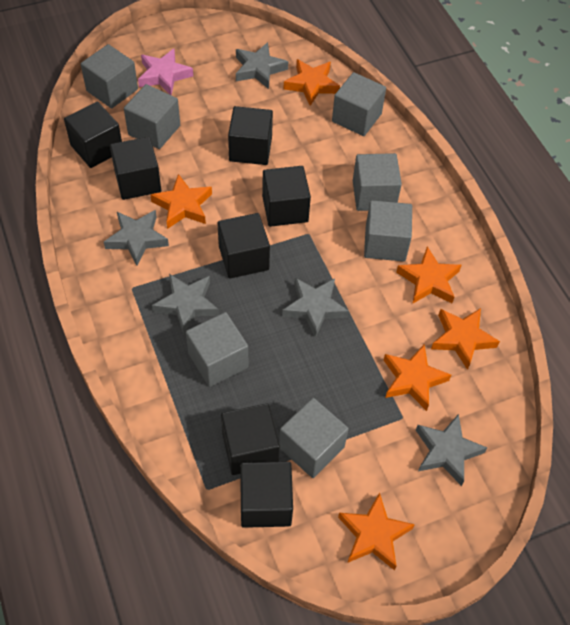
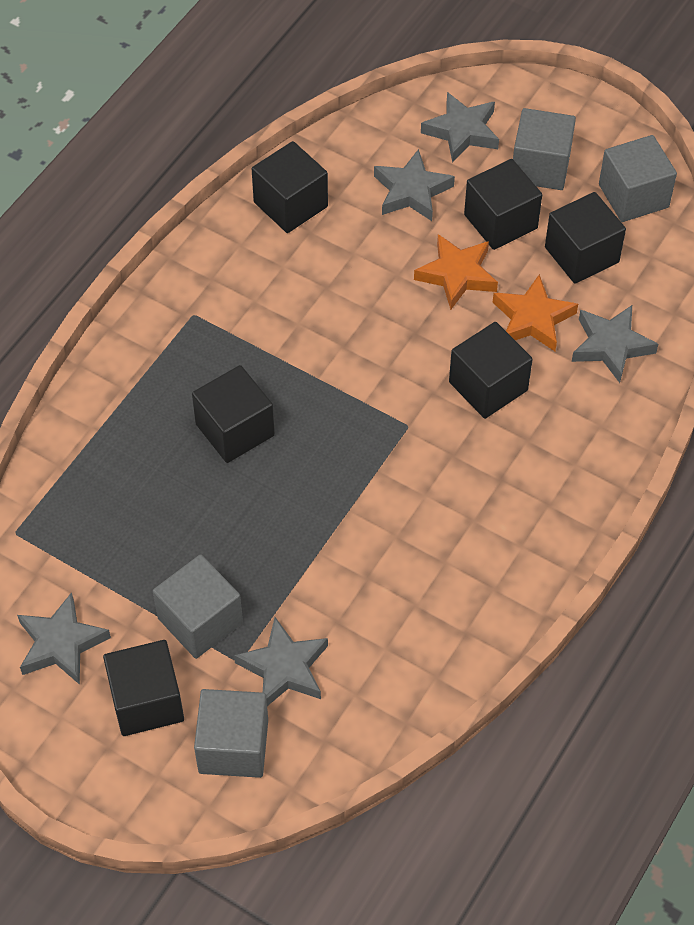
black cube: [64,101,122,168] [110,137,161,200] [218,213,270,279] [221,403,280,475] [228,106,273,165] [240,462,293,528] [262,166,311,227] = 7 -> [103,640,184,736] [192,365,275,463] [252,141,328,233] [449,322,533,419] [464,159,542,250] [545,192,626,284] = 6
grey cube: [81,44,138,109] [124,84,180,149] [186,312,248,387] [279,398,349,478] [332,72,386,136] [353,153,402,211] [364,200,412,261] = 7 -> [153,554,243,659] [194,689,268,778] [513,108,576,190] [599,135,677,222] = 4
orange star: [150,174,212,229] [283,59,340,106] [338,492,415,571] [384,345,451,411] [396,247,462,304] [431,308,500,370] = 6 -> [414,234,498,310] [493,274,578,351] = 2
pink star: [138,49,193,95] = 1 -> none = 0

